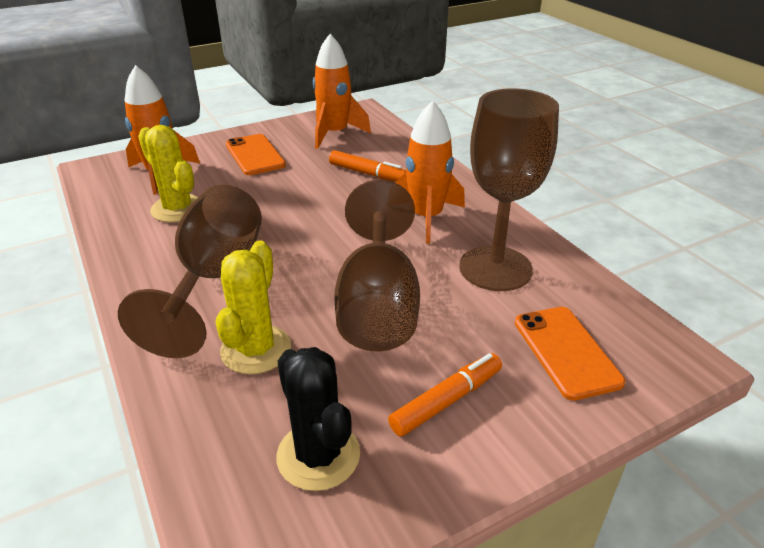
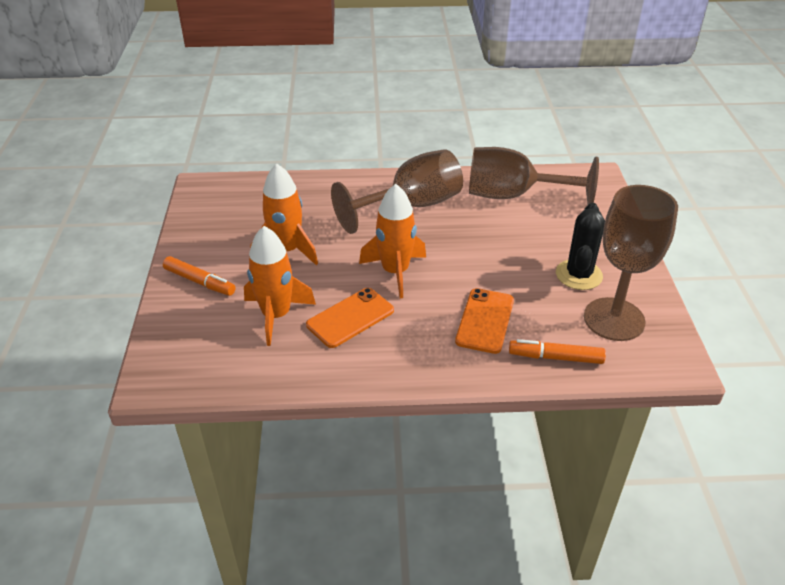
yellow cactus: [138,125,198,223] [215,240,291,375] = 2 -> none = 0

